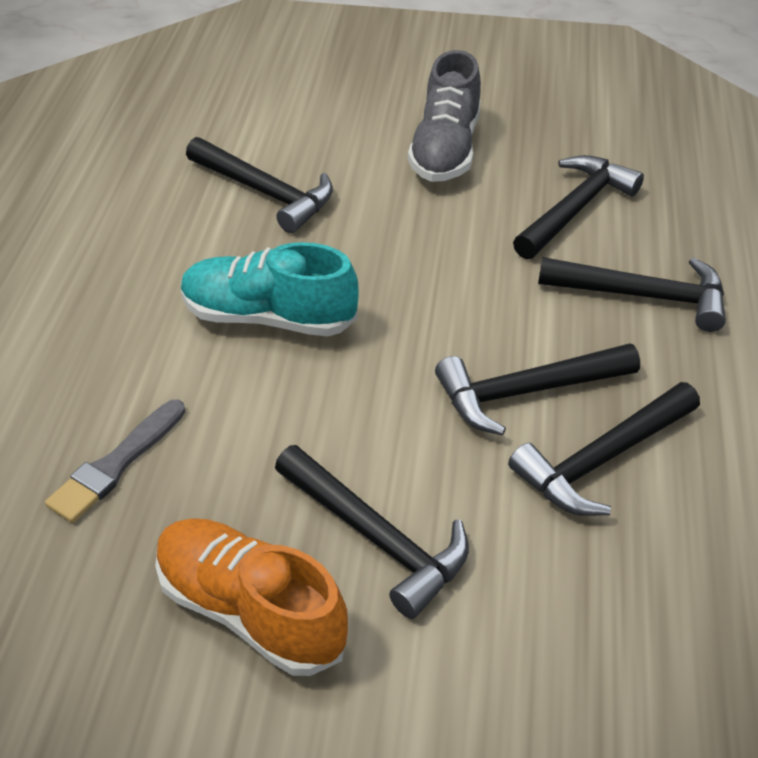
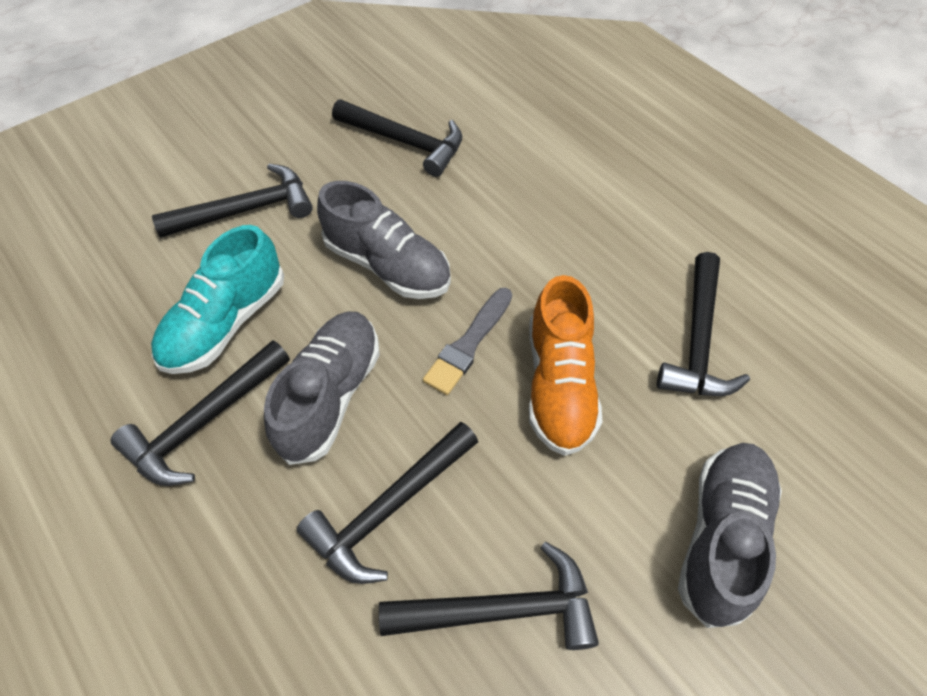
grey shoe: [408,50,481,182] = 1 -> [264,311,380,465] [317,181,451,299] [678,443,782,628] = 3

